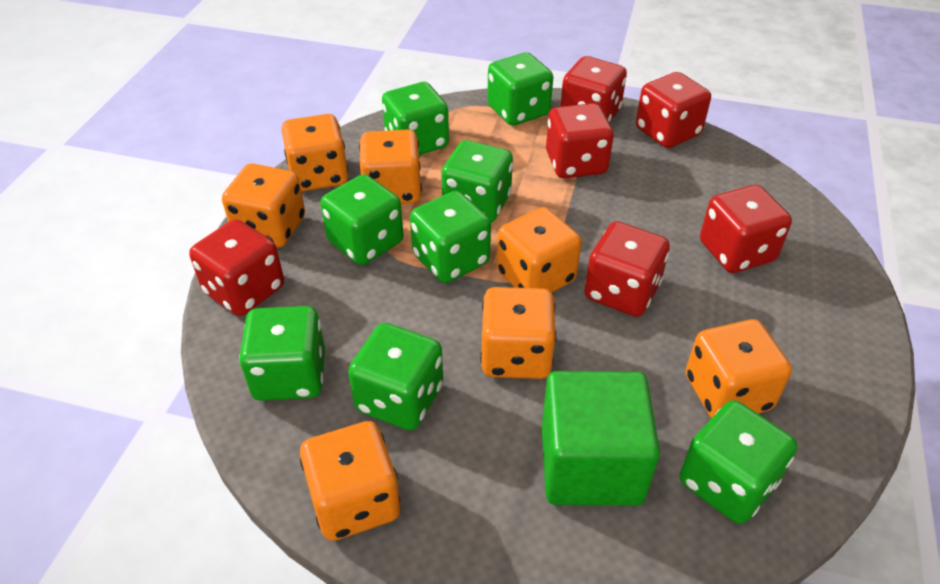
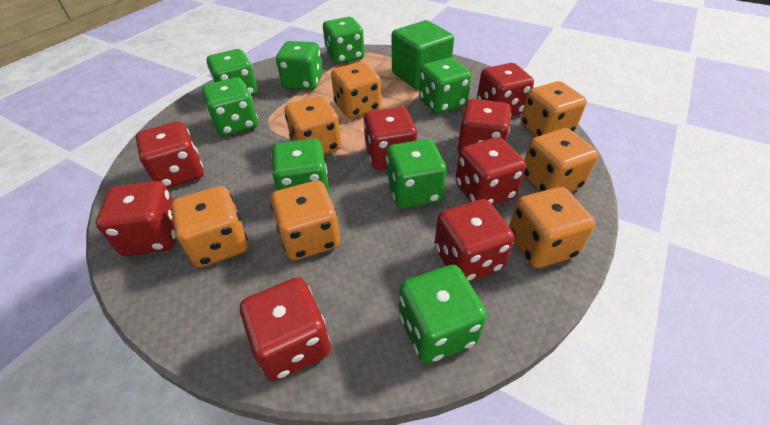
red dice: [189,219,284,316] [546,103,614,178] [560,56,627,123] [584,221,670,317] [636,72,711,148] [700,185,792,273] = 6 -> [96,181,176,256] [136,121,204,189] [240,277,331,381] [363,107,417,170] [434,199,515,281] [455,137,526,206] [457,99,511,153] [477,63,534,116] = 8

